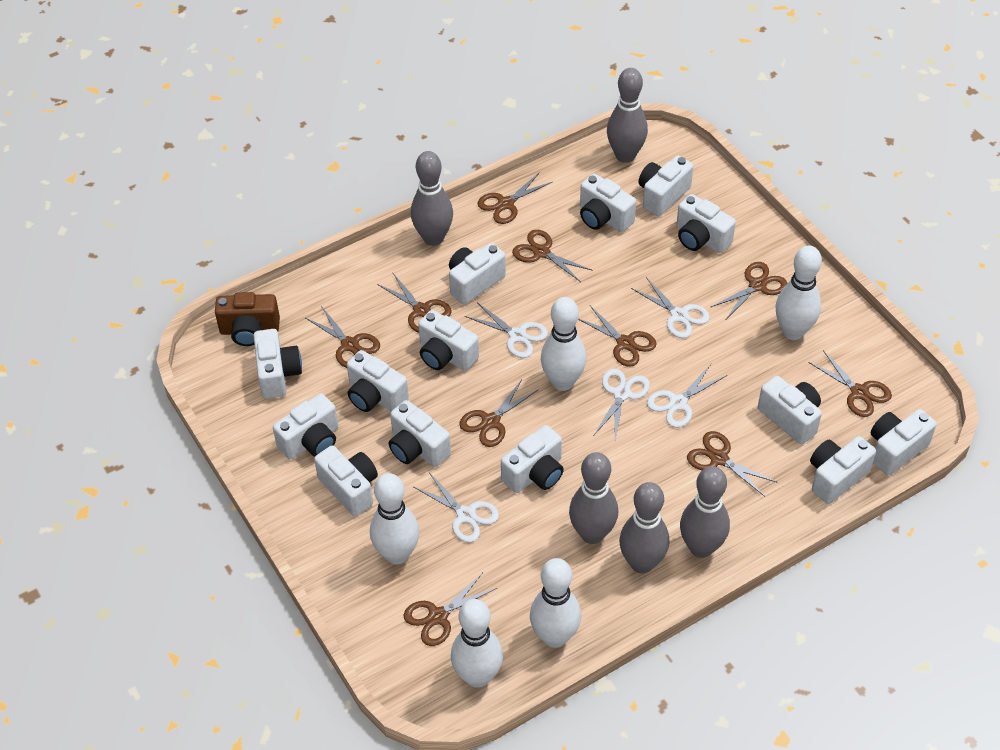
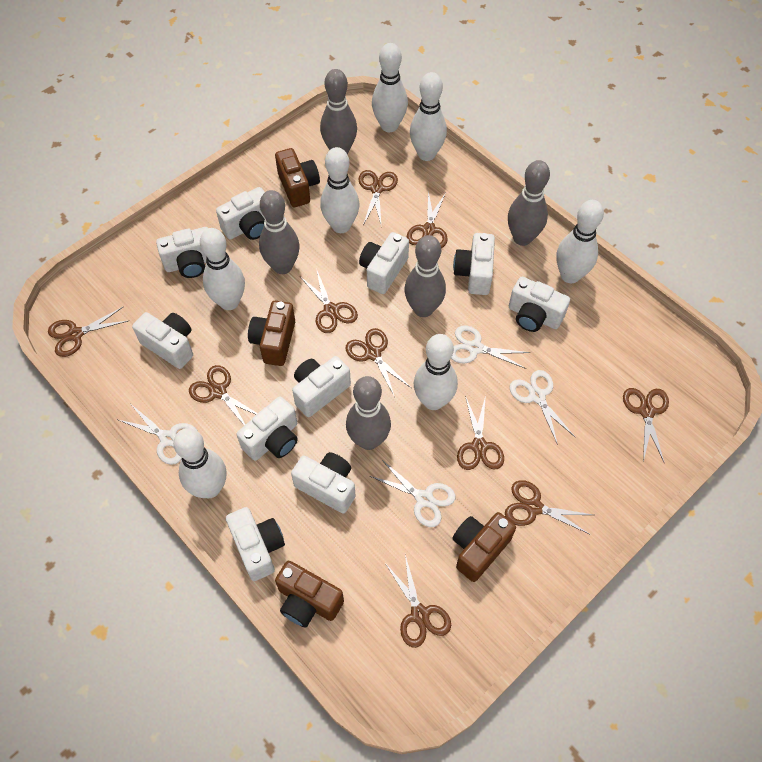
brown camera: [215,292,280,346] = 1 -> [248,301,295,366] [275,148,320,207] [275,561,344,627] [452,512,516,582] = 4
white bowling pin: [370,473,419,564] [451,599,503,688] [530,558,581,648] [541,297,586,391] [775,246,822,340] = 5 -> [173,428,226,498] [200,228,245,310] [320,147,359,233] [372,43,408,132] [410,72,447,161] [414,334,458,410] [556,200,604,283] = 7
white camera: [254,329,302,399] [273,393,338,460] [314,445,378,517] [347,350,409,412] [389,400,451,467] [418,310,479,371] [449,243,506,305] [501,425,564,493] [580,174,636,232] [638,155,694,217] [676,194,736,253] [758,376,822,444] [810,436,876,504] [871,409,937,476] = 14 -> [132,312,193,369] [156,227,208,278] [216,187,265,240] [226,507,285,581] [237,396,298,461] [291,452,355,514] [292,356,351,417] [359,232,409,294] [453,233,495,295] [509,277,570,332] = 10
white scissors: [414,472,499,543] [465,302,548,358] [594,368,650,439] [631,277,710,338] [647,364,727,428] = 5 -> [119,405,198,465] [370,459,456,527] [451,326,530,369] [509,370,575,445] = 4

